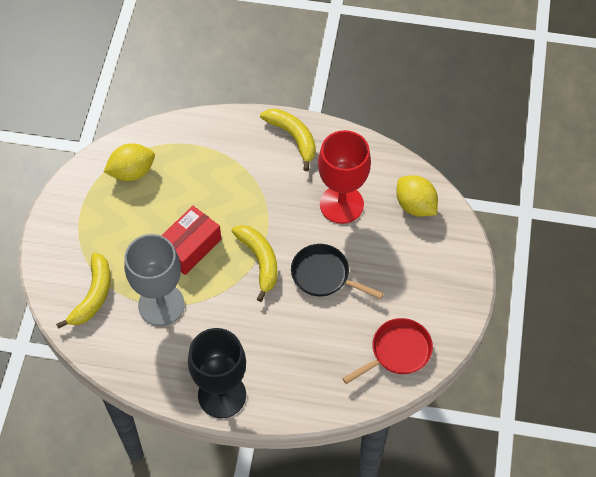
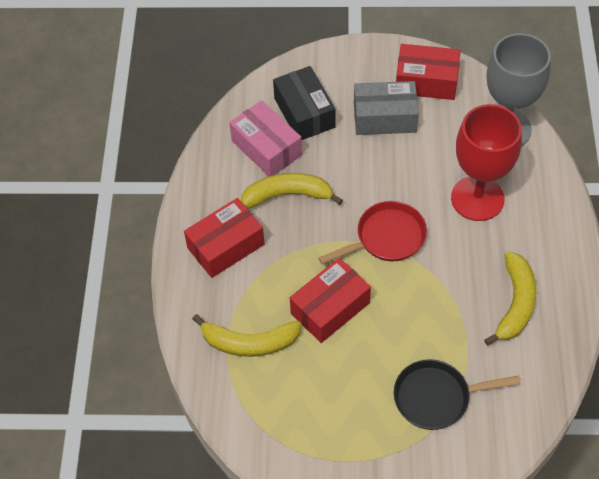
black box: none = 0 -> [273,66,335,140] = 1
black goblet: [188,328,246,418] = 1 -> none = 0
grey box: none = 0 -> [354,81,419,135] = 1
pink box: none = 0 -> [229,100,302,176] = 1
red box: [161,206,221,275] = 1 -> [184,198,265,278] [290,258,371,343] [396,44,461,100] = 3
yellow lemon: [104,143,155,181] [396,175,438,217] = 2 -> none = 0

